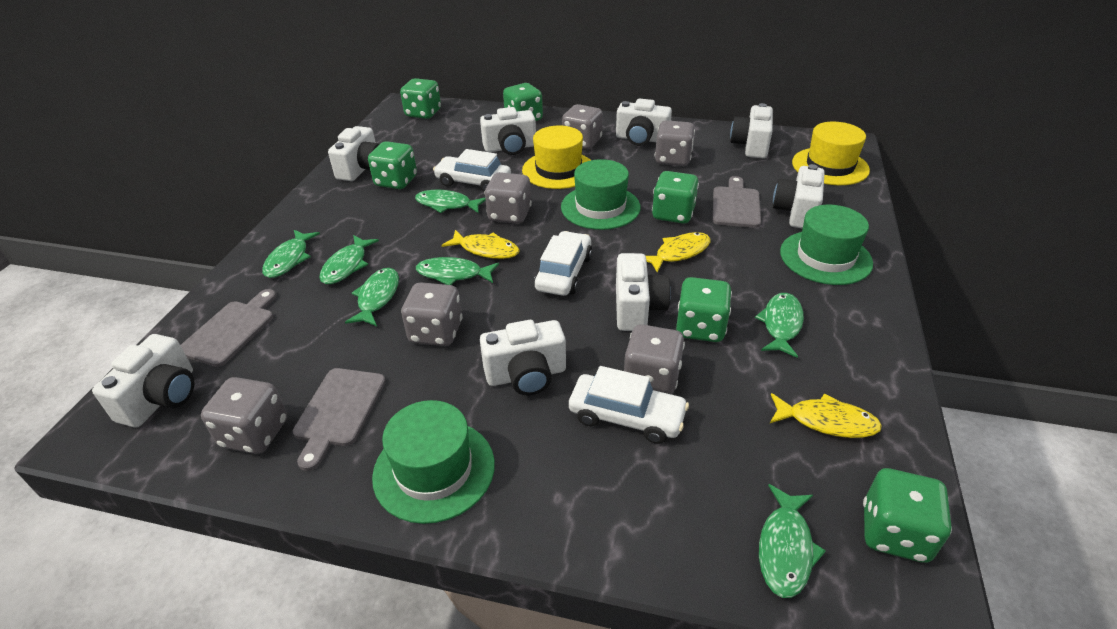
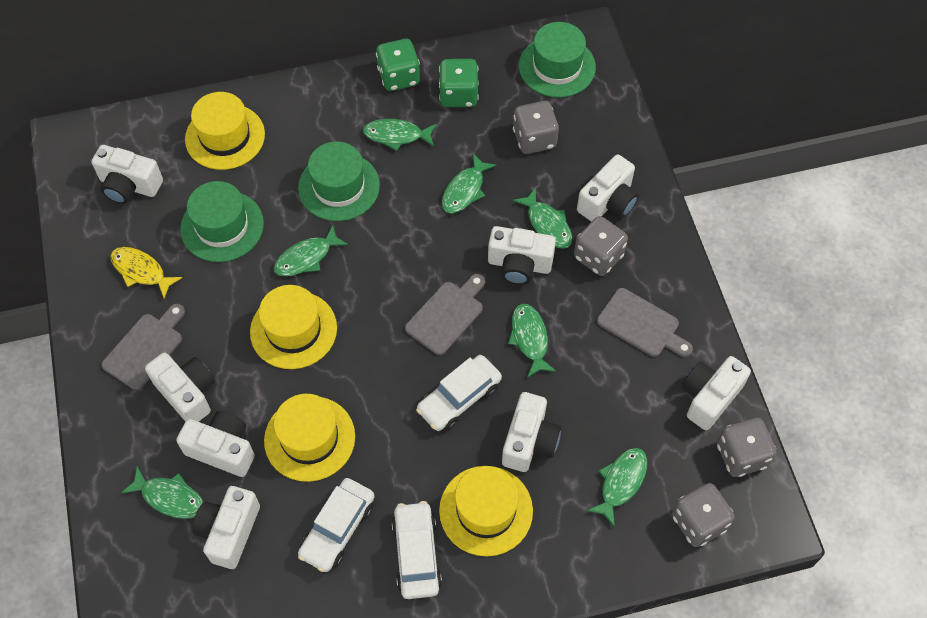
green dice: [368,141,417,189] [400,78,441,119] [503,83,543,121] [652,171,699,224] [676,277,732,342] [863,468,952,563] = 6 -> [376,39,420,91] [439,59,479,107] = 2
grey dice: [201,377,287,454] [401,282,463,346] [485,172,532,224] [562,104,603,149] [624,324,685,395] [655,120,695,166] = 6 -> [513,101,559,154] [574,216,628,276] [672,483,735,547] [717,418,777,477] = 4
yellow fish: [441,230,520,259] [646,232,710,273] [770,393,882,438] = 3 -> [110,247,182,298] = 1
yellow hat: [522,126,591,189] [792,122,870,185] = 2 -> [185,92,265,170] [250,285,337,369] [264,394,355,482] [439,466,533,556] = 4

